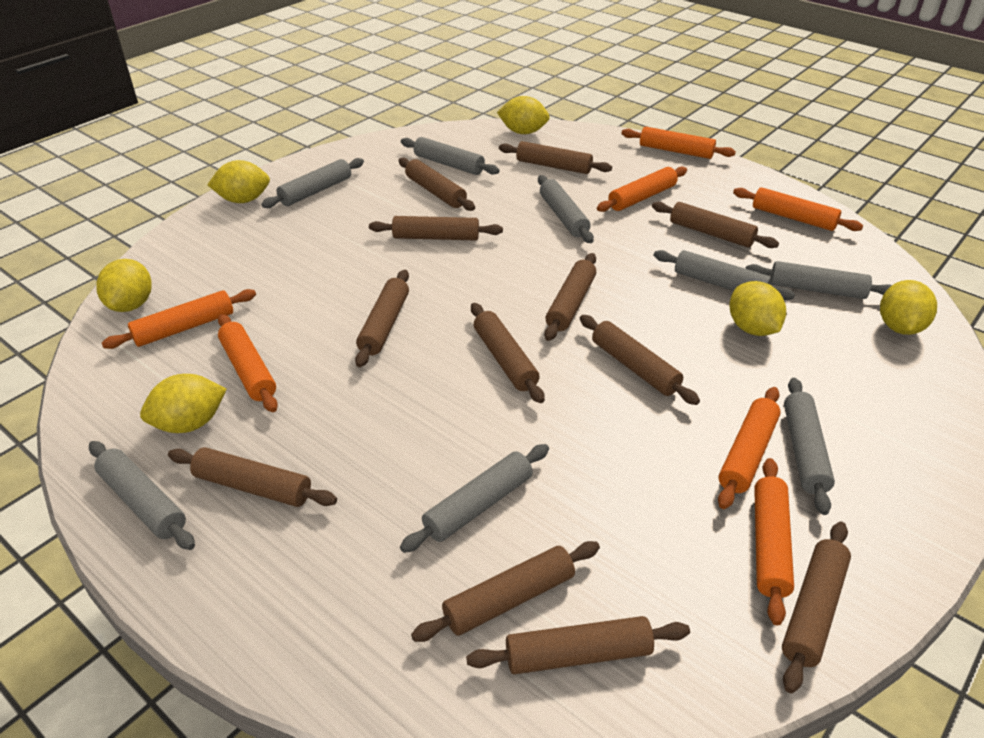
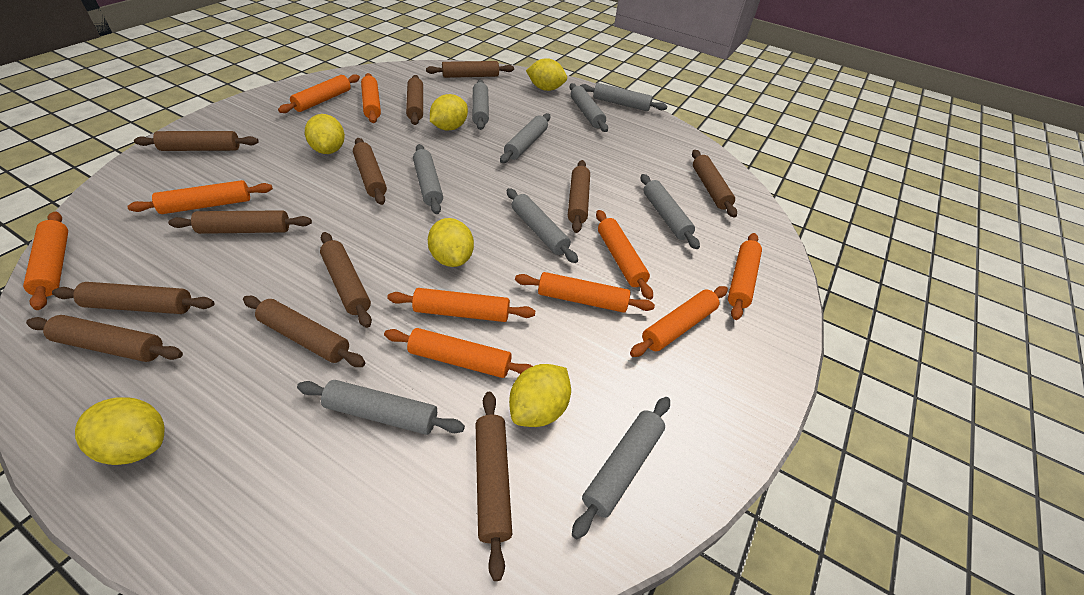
grey rolling pin: [89,441,195,550] [261,158,364,208] [400,444,549,553] [401,137,500,175] [538,175,594,243] [654,250,795,300] [745,261,892,299] [784,378,835,515] = 8 -> [297,380,465,435] [413,144,443,214] [472,80,489,130] [500,113,550,163] [507,188,578,263] [570,83,608,132] [572,397,670,539] [580,83,667,111] [641,174,700,249] = 9
orange rolling pin: [102,289,256,349] [218,314,278,412] [597,166,687,212] [621,127,736,159] [718,387,781,509] [733,187,863,231] [754,458,794,626] = 7 -> [23,212,68,310] [127,180,273,214] [278,74,360,113] [361,73,381,123] [384,328,533,378] [387,288,535,322] [515,272,655,313] [596,210,653,300] [630,286,728,357] [728,233,762,320] = 10

